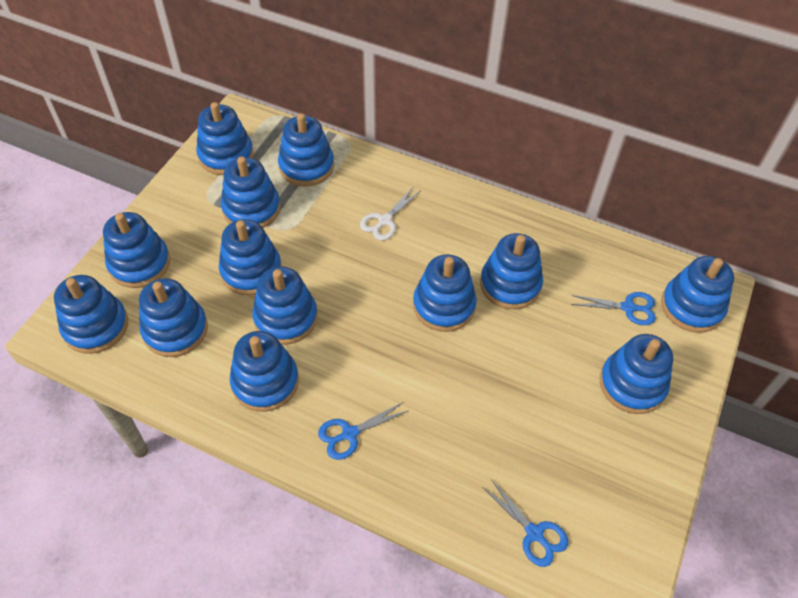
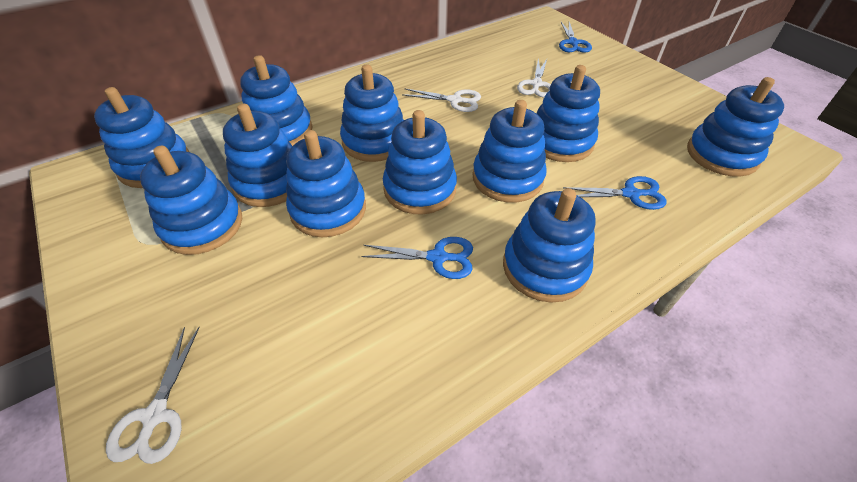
blue stacking toy: [54,275,128,354] [103,212,170,288] [139,278,208,357] [196,102,254,175] [219,219,282,295] [221,157,281,228] [230,331,299,412] [252,266,318,345] [278,113,334,186] [413,254,477,332] [480,233,543,309] [600,334,673,414] [661,256,734,333] = 13 -> [94,87,189,188] [140,146,242,255] [223,104,292,207] [240,55,313,146] [286,130,366,237] [340,64,404,162] [383,110,457,215] [473,100,547,203] [503,188,596,303] [536,65,600,162] [687,77,784,177] = 11
white scissors: [360,188,420,241] = 1 -> [106,327,200,464] [402,88,481,112] [517,58,551,98] = 3

